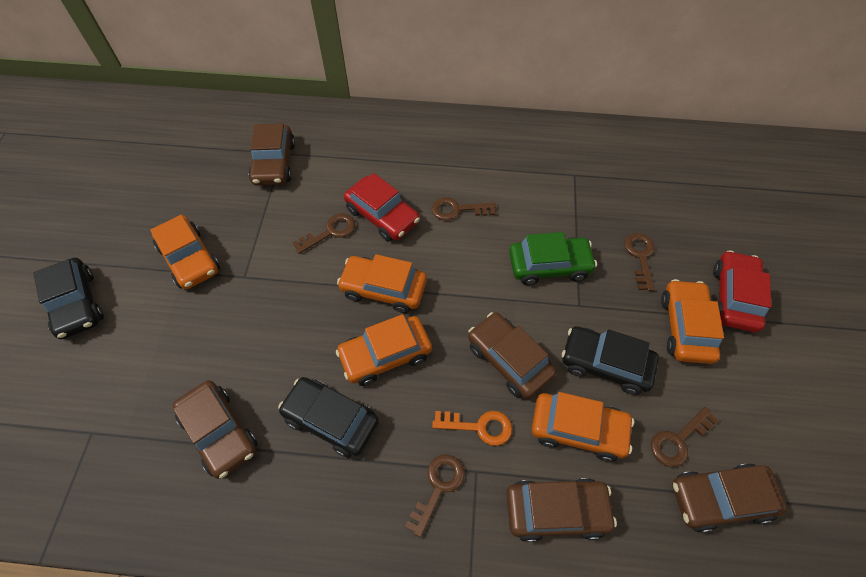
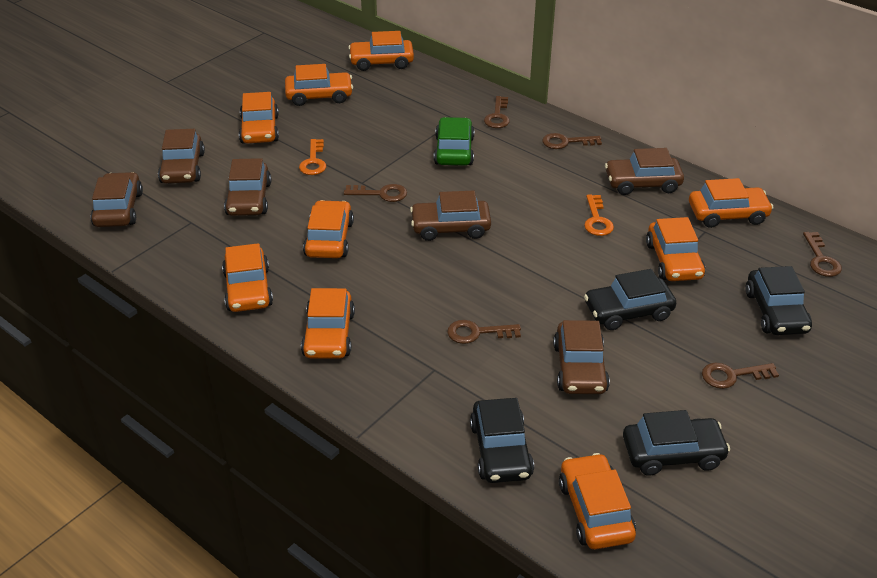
black car: [33,258,104,339] [278,377,379,458] [562,326,659,395] = 3 -> [470,398,534,483] [584,269,676,330] [623,410,730,476] [745,266,812,335] = 4
brown car: [173,380,257,479] [248,123,295,186] [468,312,556,399] [506,478,617,542] [672,463,787,533] = 5 -> [90,172,143,227] [158,129,205,183] [224,158,271,216] [410,191,491,241] [553,320,610,394] [605,148,684,195] = 6
brown key: [292,213,355,254] [405,454,464,538] [432,197,496,221] [624,233,655,291] [651,407,718,467] = 5 -> [344,184,407,202] [447,320,521,344] [484,96,510,128] [542,133,602,149] [702,363,779,389] [803,232,842,277] = 6
orange car: [150,215,220,289] [336,314,432,386] [337,254,427,313] [532,392,634,462] [661,279,724,364] = 5 -> [222,243,273,312] [239,92,279,143] [285,64,353,106] [301,288,355,359] [303,200,354,258] [348,31,414,71] [559,453,636,549] [646,217,705,281] [689,178,773,228] = 9
orange key: [432,411,512,446] = 1 -> [299,139,326,175] [584,194,614,236] = 2
red car: [344,173,420,242] [713,250,771,332] = 2 -> none = 0

